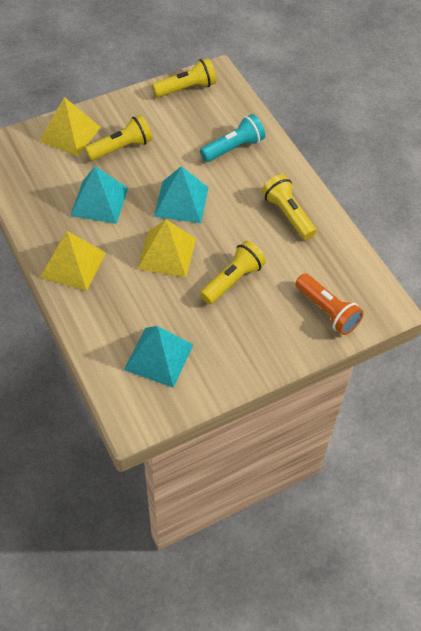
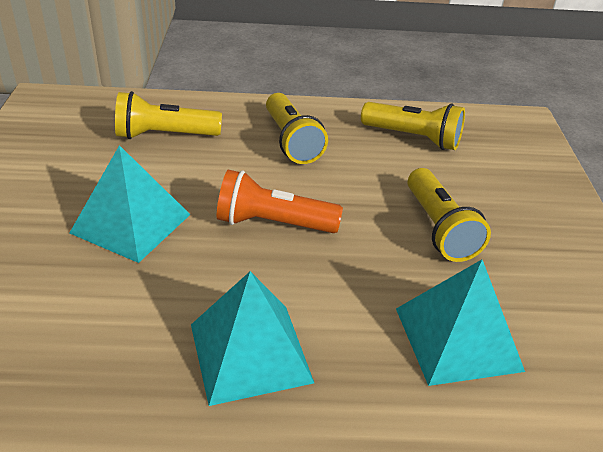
turquoise flashlight: [200,114,265,162] = 1 -> none = 0
yellow pyramid: [39,97,101,156] [40,231,106,291] [138,220,196,277] = 3 -> none = 0

